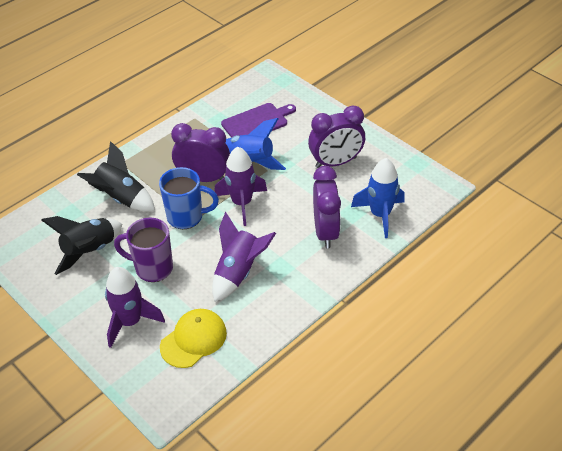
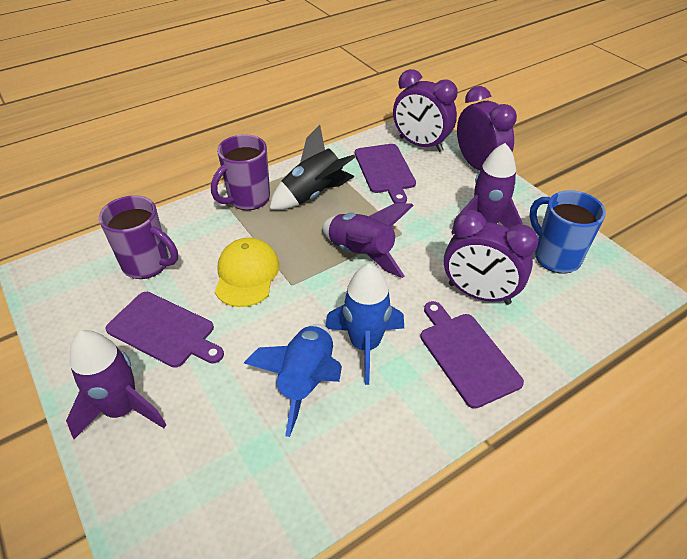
black rocket: [42,216,122,275] [77,141,155,211] = 2 -> [270,125,356,210] = 1
purple cutting board: [221,103,296,138] = 1 -> [105,292,224,368] [355,144,416,203] [420,301,524,409] = 3
purple mug: [114,218,173,282] = 1 -> [99,195,178,279] [211,134,270,210] = 2

